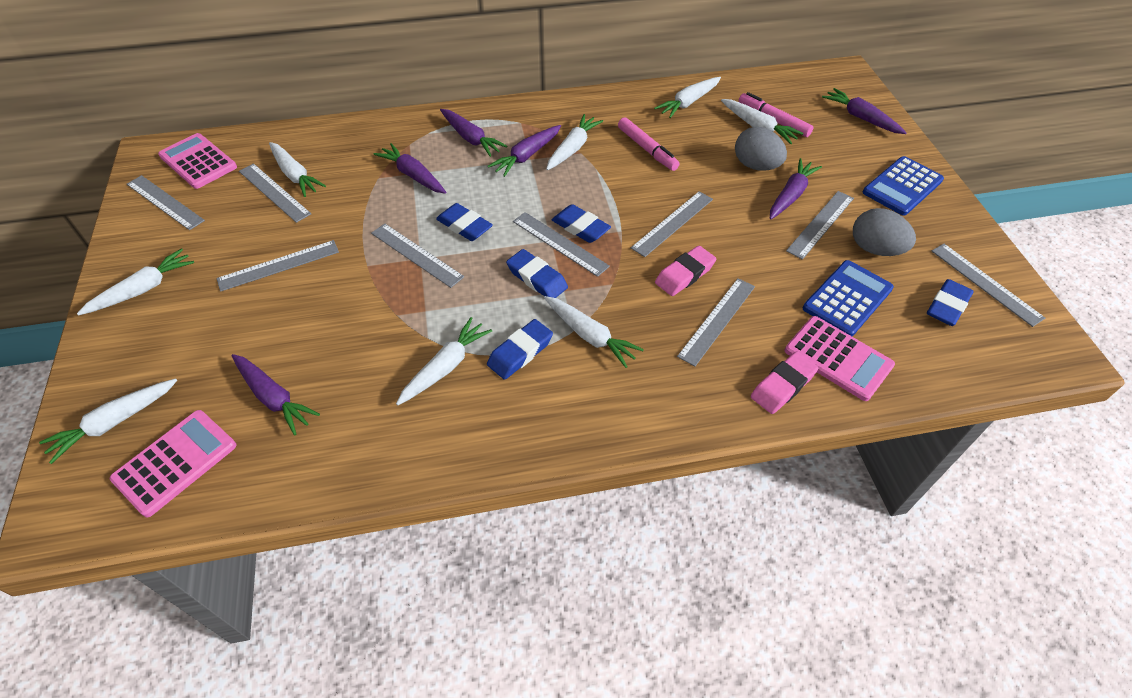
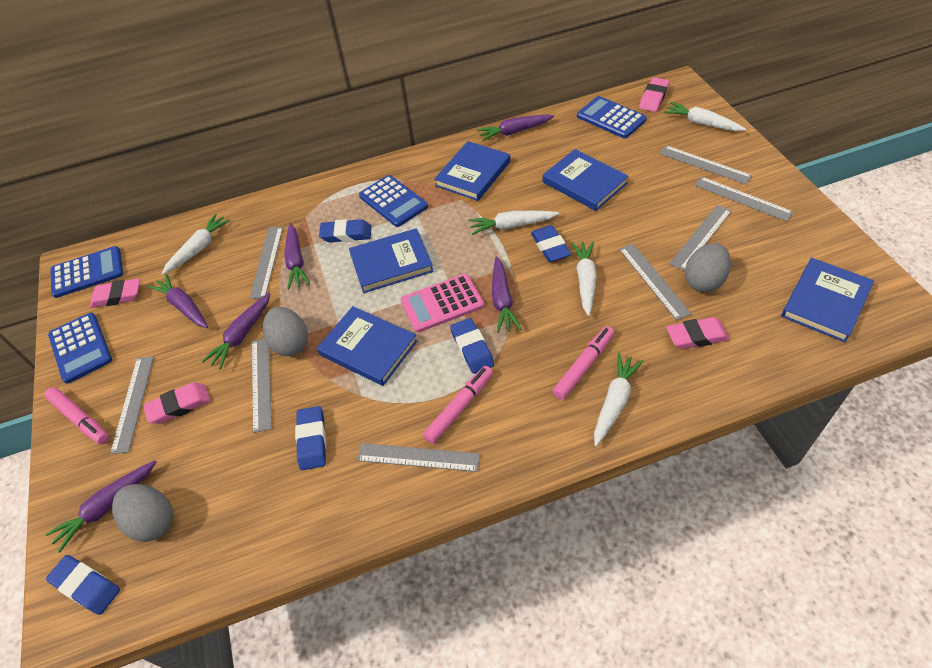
blue book: none = 0 -> [317,306,417,386] [349,228,434,293] [434,141,510,201] [543,149,629,211] [781,258,874,342] = 5
blue calculator: [803,260,894,336] [863,156,944,216] = 2 -> [48,313,112,384] [50,246,123,298] [359,175,428,227] [577,96,647,138] = 4
grey egg: [735,127,787,171] [853,208,916,256] = 2 -> [112,484,173,542] [263,307,308,356] [685,243,731,292] = 3
grey ruler: [127,175,205,230] [217,240,339,292] [239,163,311,223] [371,224,464,288] [513,212,610,277] [631,191,713,257] [677,278,755,366] [786,191,854,260] [932,244,1045,327] = 9 -> [110,356,154,454] [249,227,283,299] [252,339,272,433] [357,443,480,472] [619,244,692,320] [659,145,752,184] [669,205,732,271] [695,177,793,221] = 8
pink calculator: [110,410,236,517] [158,133,237,189] [785,316,895,401] = 3 -> [401,274,484,333] = 1
pink eraser: [655,246,716,296] [751,351,818,414] = 2 -> [90,278,140,308] [143,382,210,424] [639,77,669,112] [666,317,729,349] = 4
pink marker: [618,117,679,171] [739,92,814,137] = 2 -> [45,387,109,444] [423,366,493,444] [552,326,614,400] = 3
white carrot: [39,378,177,464] [77,248,194,316] [269,142,326,197] [396,317,492,405] [544,296,644,368] [546,114,603,170] [654,77,721,118] [721,99,804,144] = 8 -> [162,214,231,275] [469,211,559,235] [571,241,597,316] [594,353,644,446] [664,102,746,131] = 5

